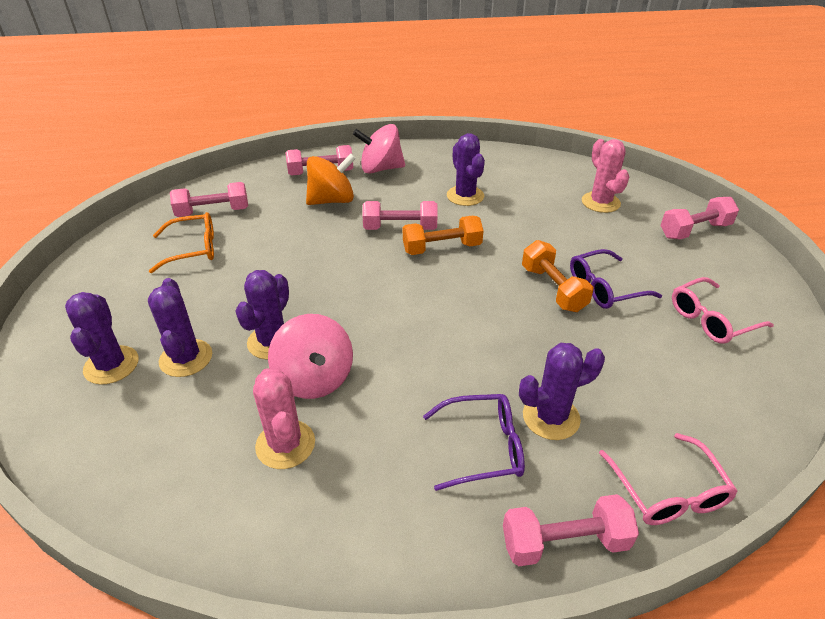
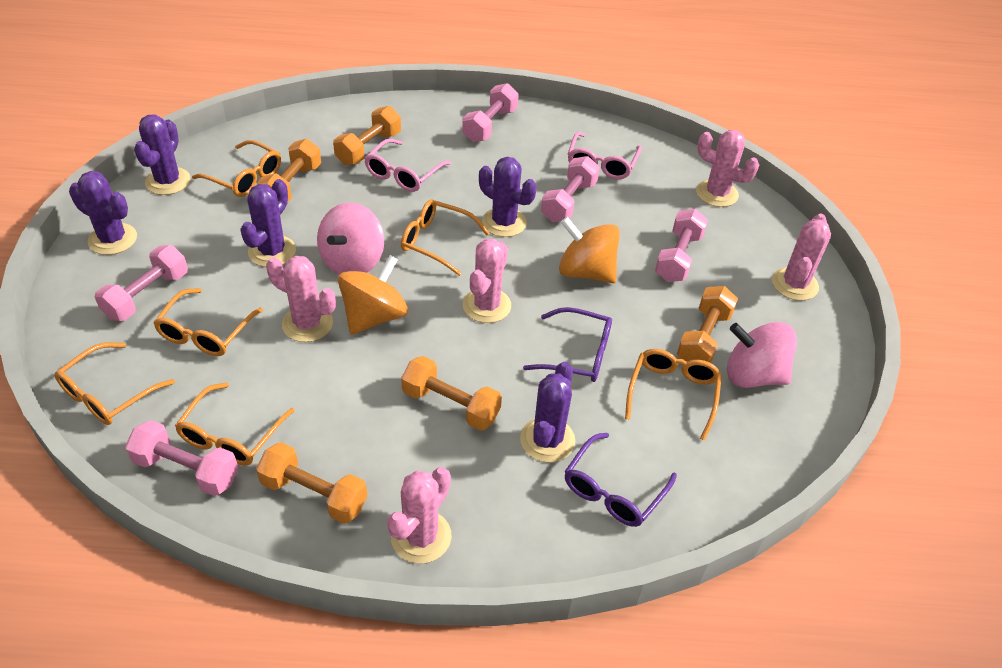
orange dumbbell: [403,216,484,255] [522,240,593,312] = 2 -> [256,442,367,524] [257,139,321,202] [333,106,401,165] [401,356,502,431] [677,286,738,363] = 5
orange glasses: [149,212,214,273] = 1 -> [54,342,175,425] [153,288,263,356] [175,382,295,465] [192,140,281,197] [401,199,490,276] [625,349,722,441] = 6
orange spinning top: [306,154,356,205] = 1 -> [338,255,408,335] [559,217,620,283] = 2
pink cactus: [253,368,315,469] [582,139,629,213] = 2 -> [266,256,336,342] [387,467,452,564] [463,239,511,323] [696,130,759,207] [772,214,831,301] = 5

